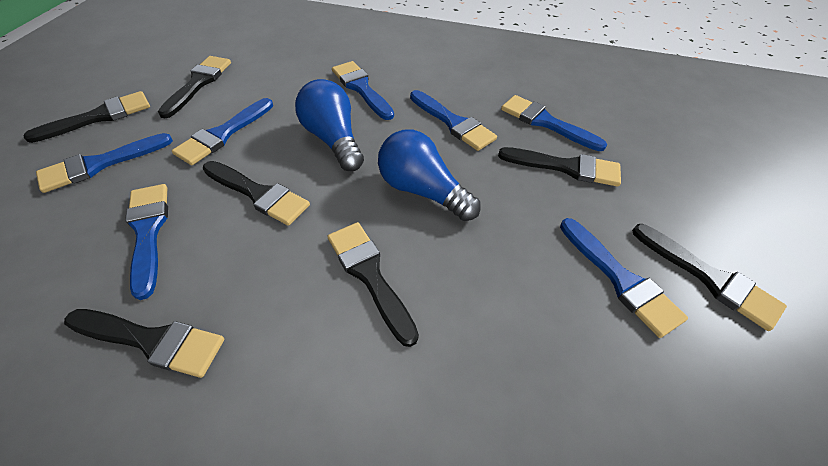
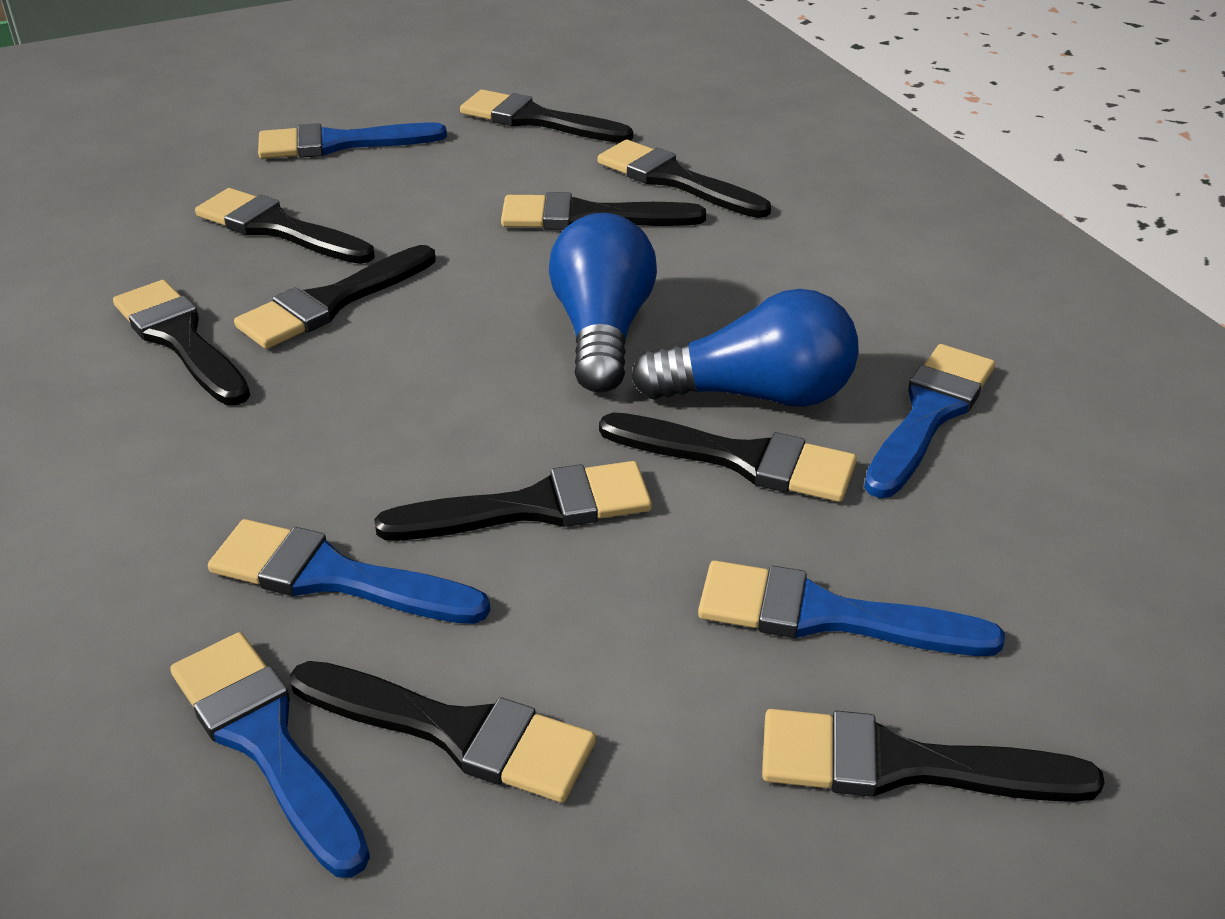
black brush: [23,91,150,143] [64,309,224,378] [158,56,231,118] [203,161,310,226] [327,222,419,347] [498,147,621,187] [632,224,787,331] = 7 -> [113,280,250,405] [195,188,375,264] [234,245,436,349] [290,661,596,803] [374,461,652,540] [460,89,633,143] [501,192,706,230] [597,139,771,218] [599,413,857,502] [762,709,1105,802] = 10
blue brush: [36,133,173,193] [125,184,168,300] [172,98,273,165] [332,61,394,120] [410,90,497,151] [501,95,607,151] [560,218,688,338] = 7 -> [170,632,370,878] [208,519,490,624] [258,122,447,159] [698,560,1005,656] [864,344,995,498] = 5

